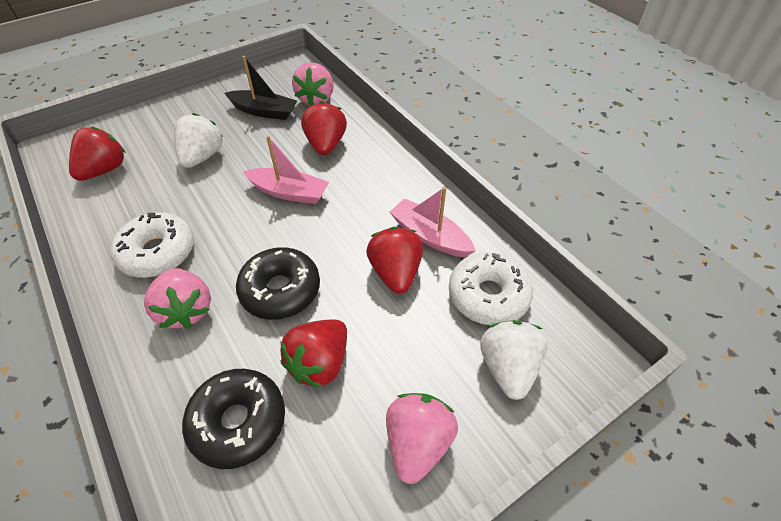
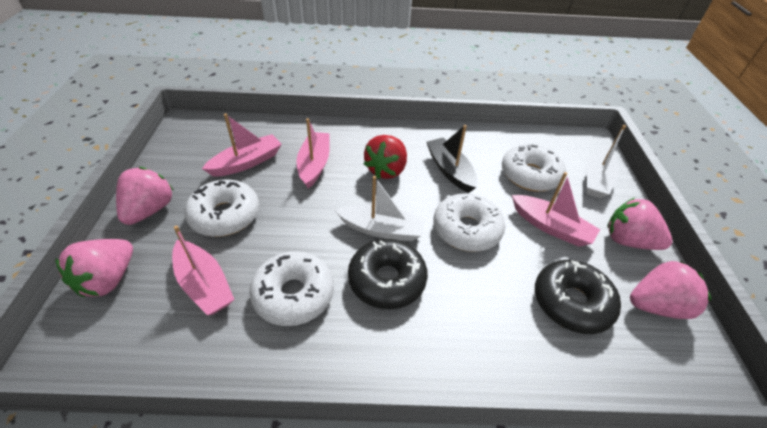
pink boat: [243,135,329,204] [390,187,476,257] = 2 -> [172,226,235,315] [202,114,282,177] [297,118,330,188] [512,172,600,247] = 4
pink strawberry: [144,268,211,329] [292,62,334,106] [386,393,458,484] = 3 -> [55,239,133,298] [116,167,173,225] [607,198,672,250] [630,261,711,319] = 4
red strawberry: [69,127,126,181] [280,320,347,388] [301,101,347,155] [366,227,423,294] = 4 -> [364,135,407,179] = 1
white boat: none = 0 -> [335,176,425,241] [586,125,626,198] = 2
white donut: [111,212,194,278] [449,252,533,325] = 2 -> [184,179,259,237] [249,251,334,326] [434,193,505,252] [502,144,566,192] = 4
white strawberry: [174,113,223,168] [480,320,548,400] = 2 -> none = 0

